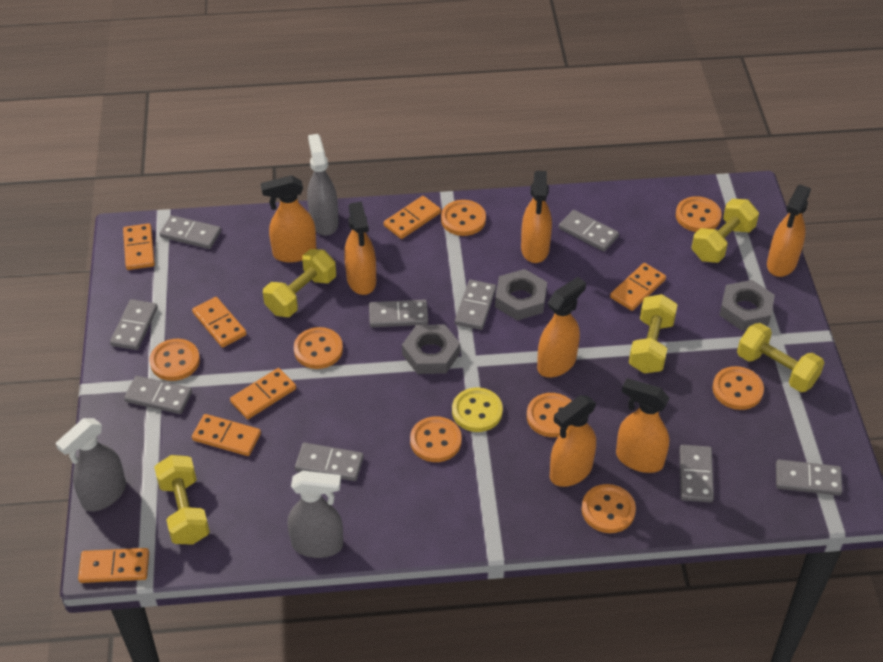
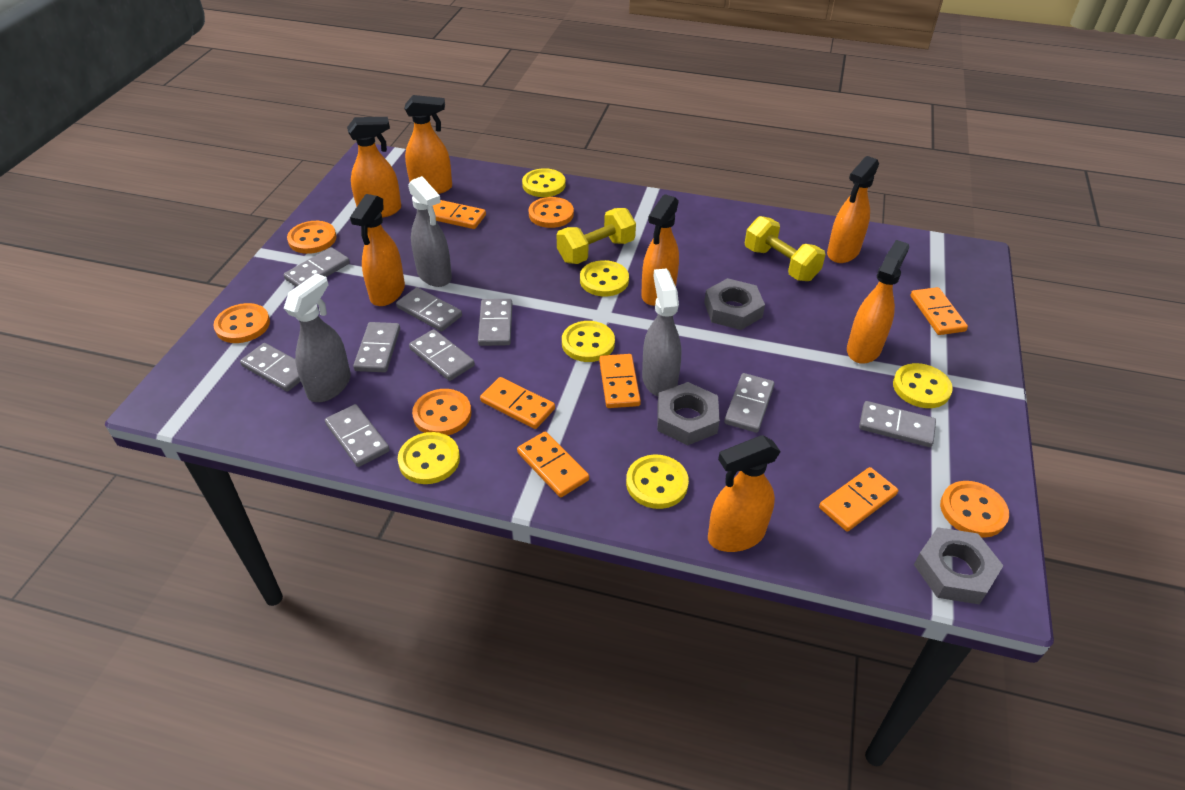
orange button: [149,339,200,381] [294,327,343,369] [410,416,462,462] [441,200,486,236] [527,393,571,437] [582,484,636,533] [676,196,722,232] [713,366,764,410] = 8 -> [214,303,270,343] [287,221,336,254] [412,389,471,436] [528,197,574,228] [940,481,1009,538] = 5
orange domino: [78,548,149,583] [123,223,155,270] [192,297,247,348] [192,414,261,456] [230,368,296,419] [384,196,441,239] [610,263,666,311] = 7 -> [433,200,486,229] [480,377,555,429] [517,432,589,497] [599,354,641,408] [819,467,898,532] [910,287,968,335] = 6
yellow button: [452,388,503,432] = 1 -> [398,432,460,484] [522,168,566,197] [562,321,615,362] [580,260,629,296] [626,454,689,509] [893,363,953,408] = 6
yellow dumbbell: [154,455,210,545] [263,249,336,317] [629,294,677,374] [691,199,759,263] [737,323,824,392] = 5 -> [557,208,636,264] [745,216,825,281] = 2

